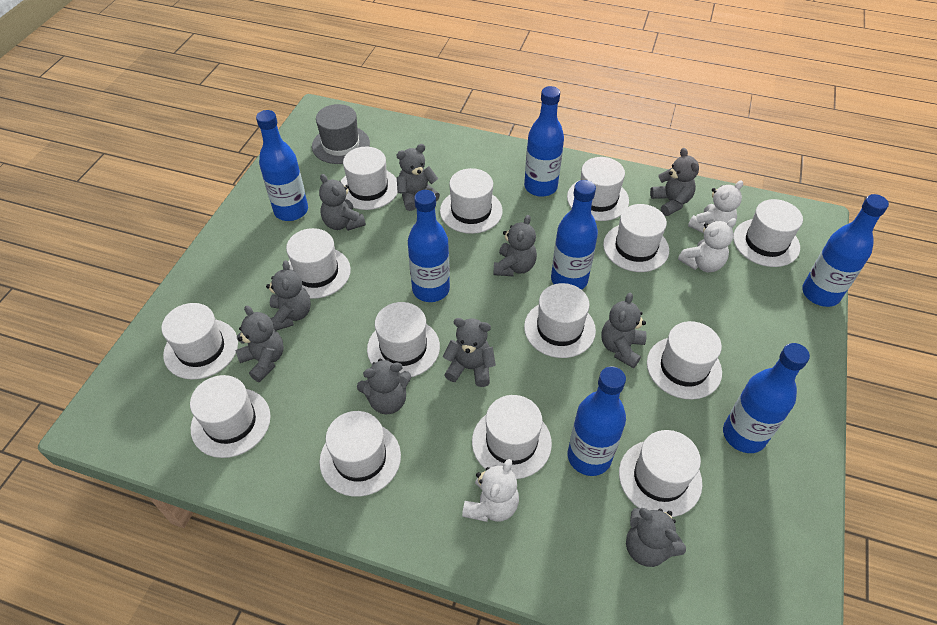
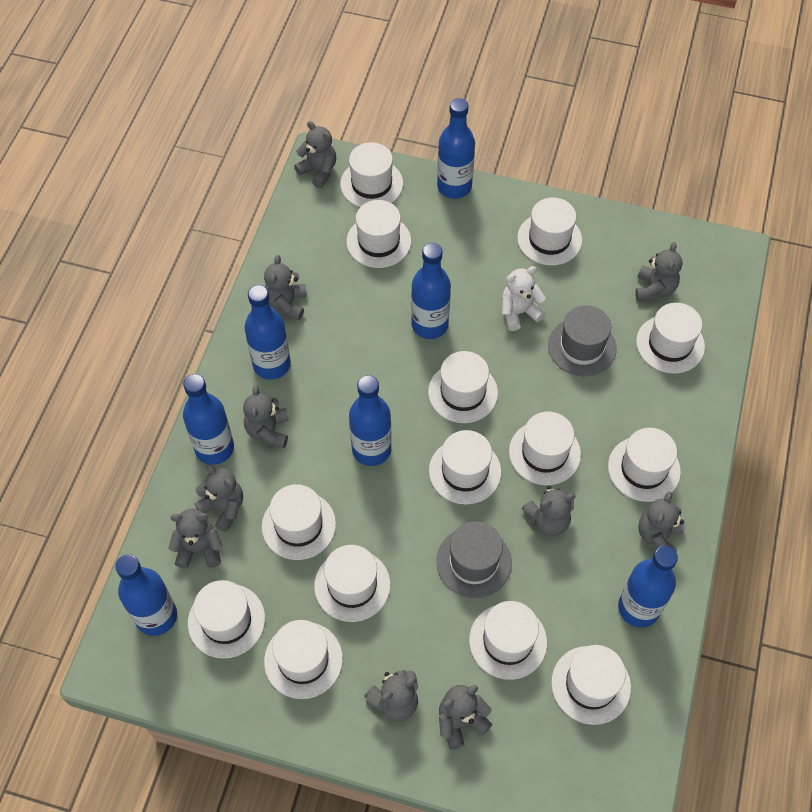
grey hat: [312,104,370,164] = 1 -> [436,521,512,598] [548,305,617,376] = 2
white teddy bear: [462,459,519,522] [678,218,736,272] [688,180,743,233] = 3 -> [502,266,546,331] = 1

